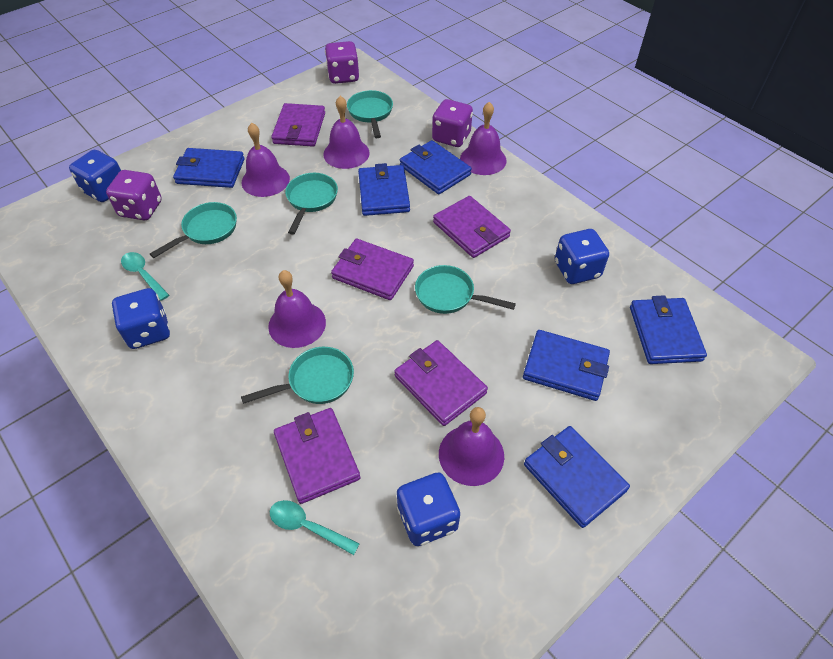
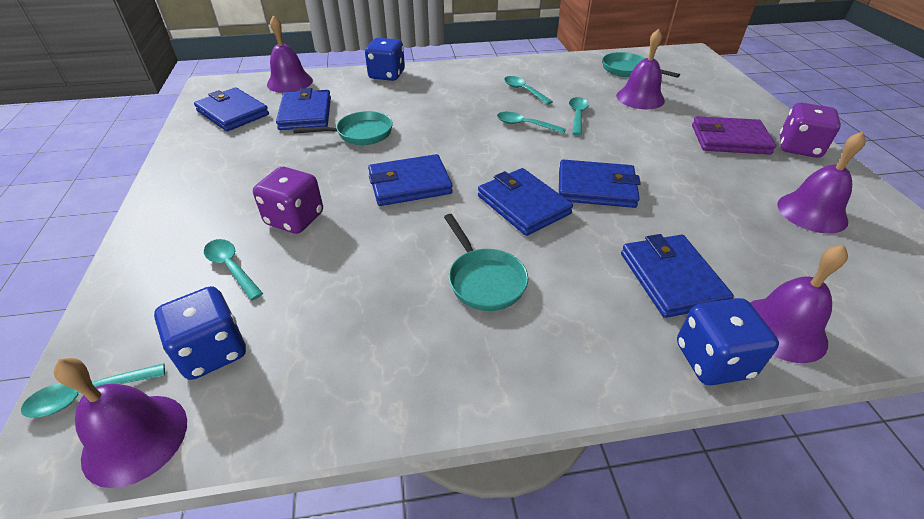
blue dice: [69,150,121,202] [112,288,170,349] [397,472,460,546] [555,229,609,284] = 4 -> [154,286,246,380] [365,38,405,81] [677,298,779,386] = 3
purple dice: [106,170,162,220] [325,41,359,84] [432,99,473,147] = 3 -> [253,167,323,234] [780,103,841,158] = 2
purple wallet: [271,103,325,147] [274,408,360,504] [331,239,414,300] [394,340,488,426] [433,196,511,258] = 5 -> [692,116,776,155] = 1
turquoise pan: [150,202,237,258] [241,347,354,404] [285,173,338,235] [347,90,393,138] [415,265,516,314] = 5 -> [293,111,393,145] [444,214,528,311] [602,52,680,78] = 3
turquoise spoon: [121,252,169,301] [270,500,360,555] = 2 -> [21,363,165,418] [204,239,263,300] [497,112,566,134] [504,76,553,105] [569,97,589,135] = 5

